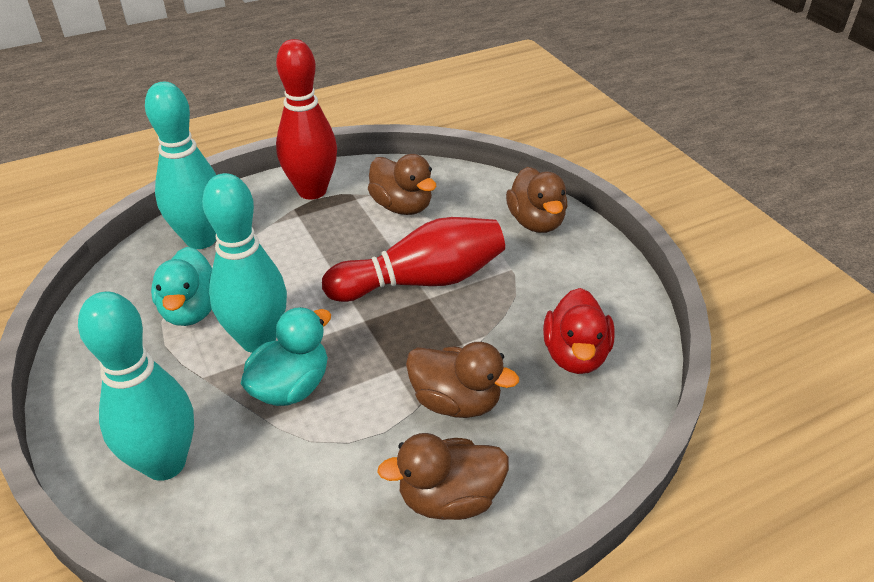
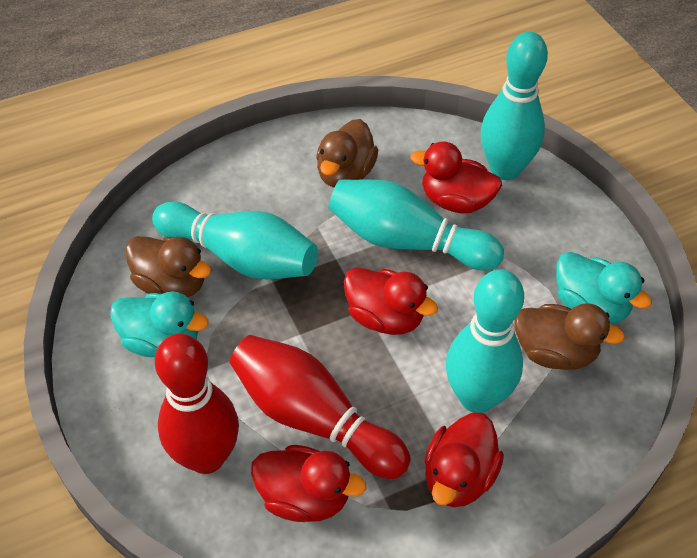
brown duck: [368,154,437,215] [377,433,509,520] [406,342,519,418] [506,167,568,233] = 4 -> [125,236,211,297] [316,119,378,188] [514,303,625,370] = 3
red duck: [543,288,615,374] = 1 -> [251,445,366,522] [344,267,438,335] [410,141,502,214] [424,413,504,507] = 4
turquoise bowling pin: [78,292,194,481] [145,82,216,249] [202,173,287,353] = 3 -> [152,201,318,280] [328,179,504,271] [446,269,524,413] [481,32,548,180] = 4

